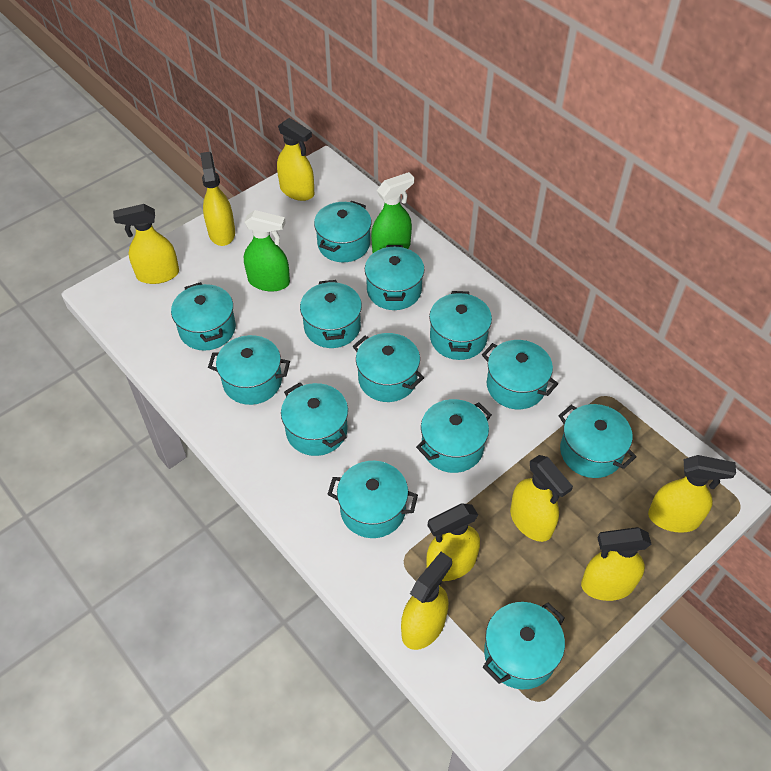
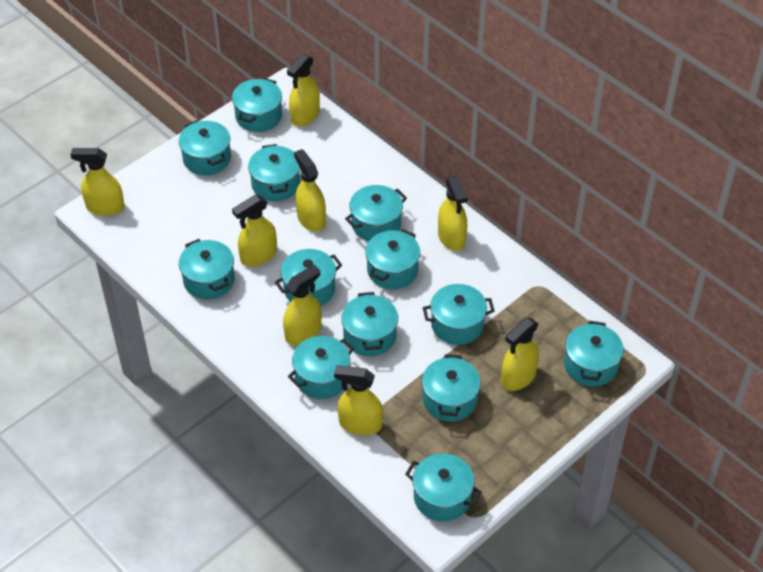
green spray bottle: [244,210,290,291] [371,172,414,253] = 2 -> none = 0

